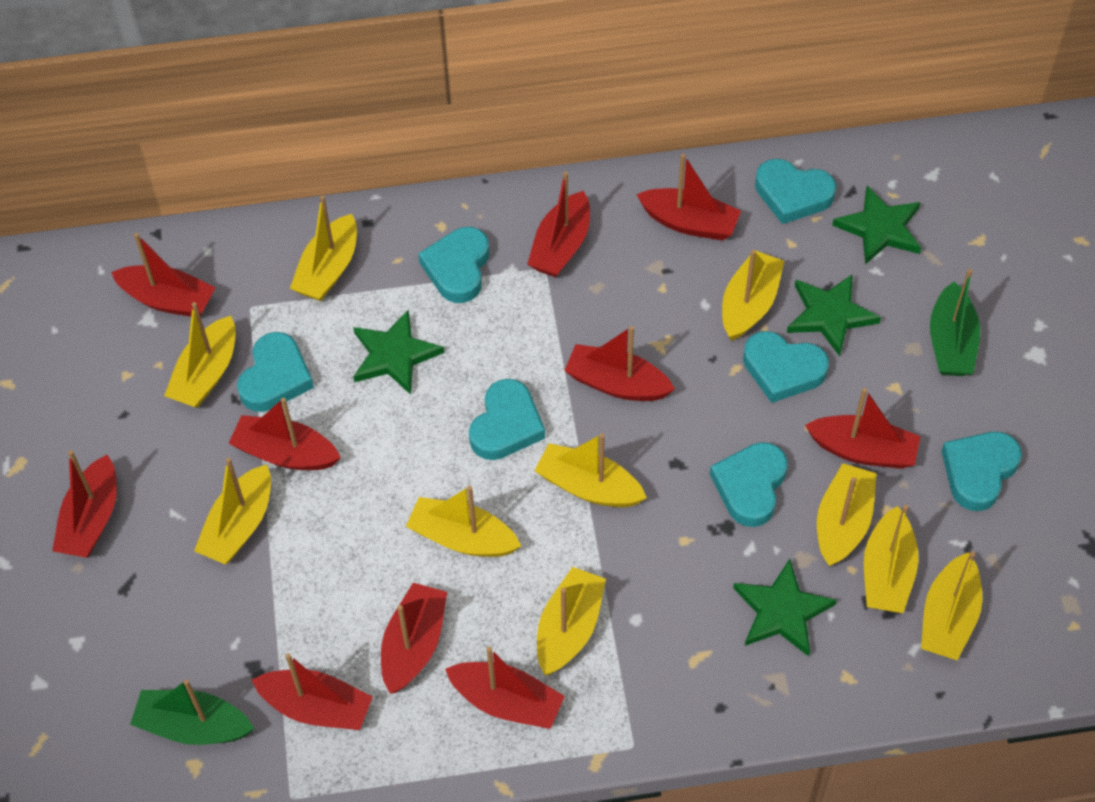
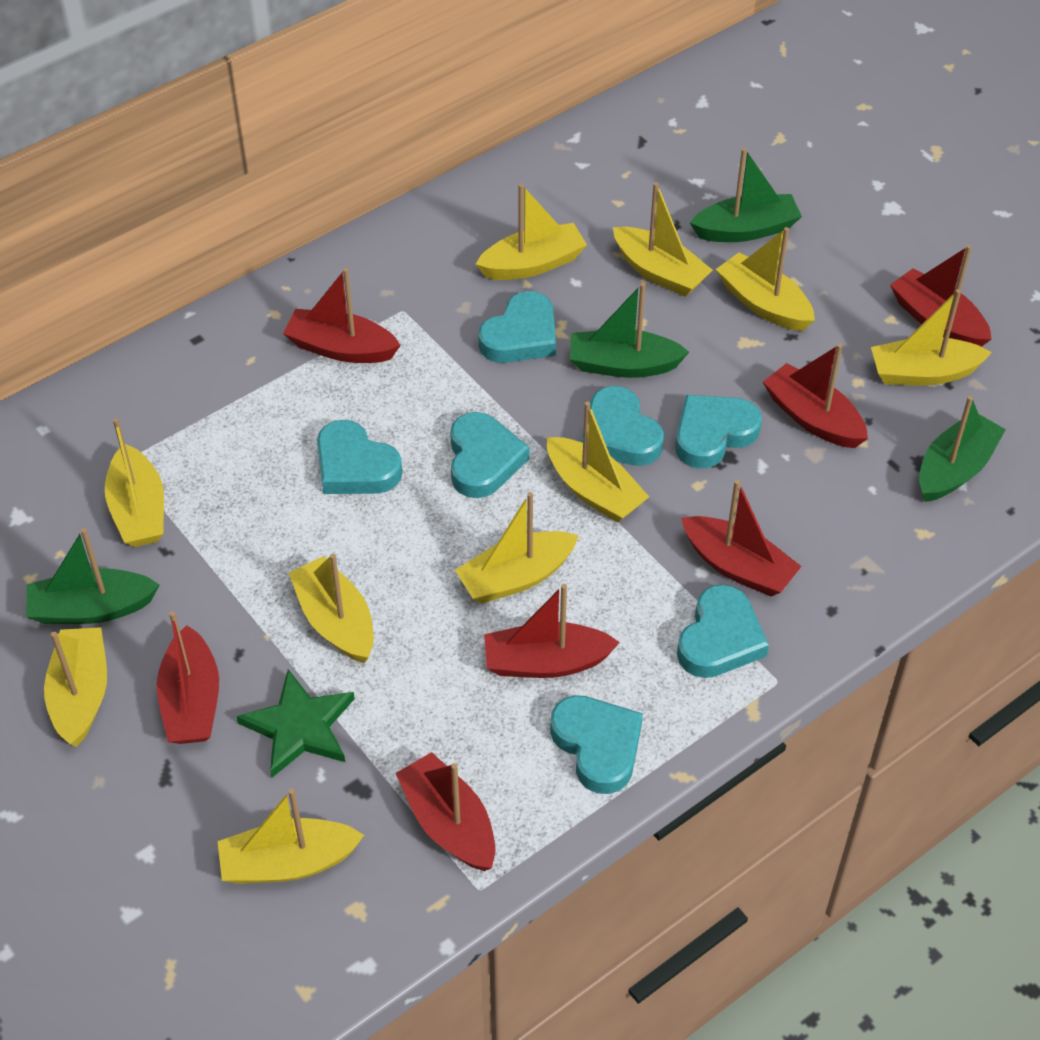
green boat: [130,679,254,745] [930,269,980,376] = 2 -> [26,528,159,624] [570,283,689,378] [690,148,802,242] [919,396,1006,502] = 4
green star: [353,310,444,395] [733,559,837,656] [787,274,881,356] [832,186,921,264] = 4 -> [236,669,355,778] = 1
red boat: [52,450,117,558] [111,233,216,317] [228,398,341,470] [252,653,373,730] [381,583,447,694] [445,647,565,729] [527,171,590,277] [564,326,675,401] [636,154,741,240] [805,388,921,469] = 10 -> [157,611,219,744] [283,268,401,363] [396,752,496,871] [484,584,620,678] [681,480,802,596] [763,344,868,448] [890,245,991,347] = 7

